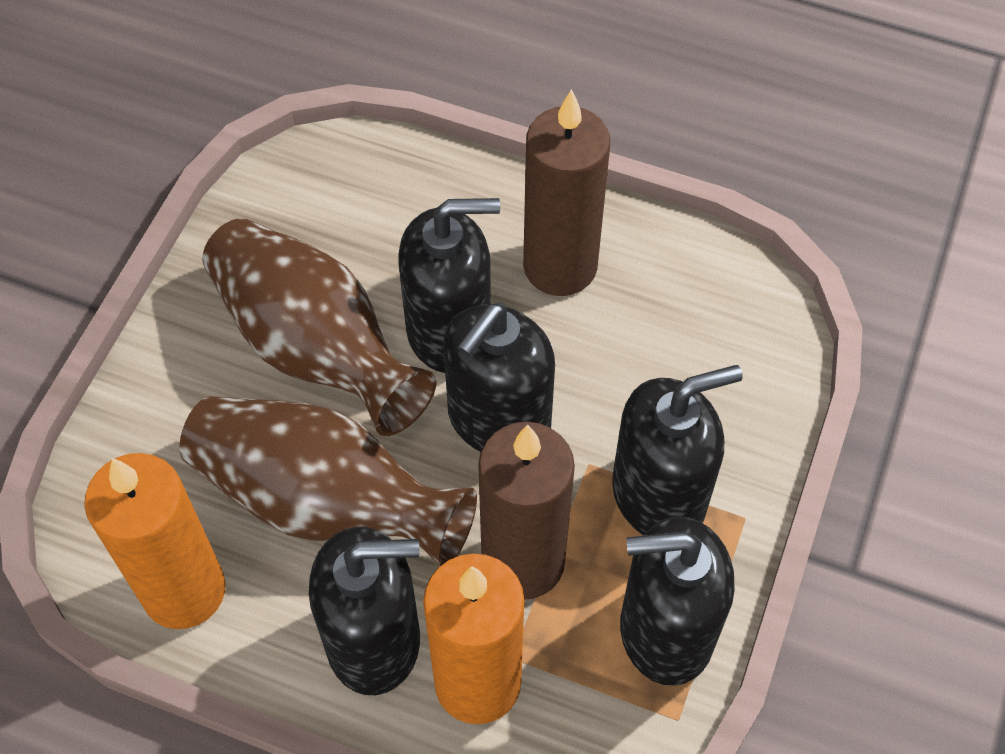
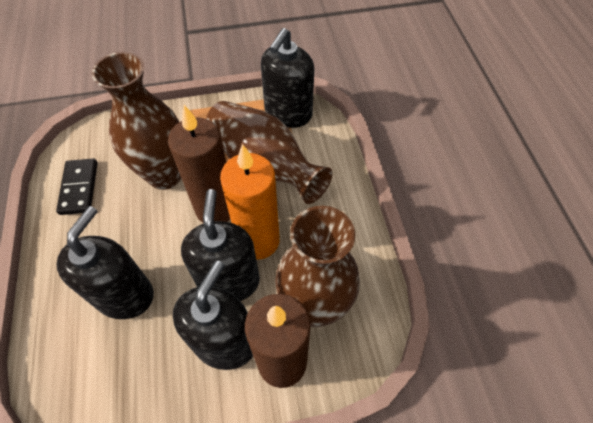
black domino: none = 0 -> [56,159,98,215] = 1
black soap dispenser: [309,526,420,695] [398,198,500,373] [443,303,555,452] [612,365,743,535] [620,516,735,686] = 5 -> [57,206,154,319] [173,260,253,370] [181,189,260,301] [261,28,315,128] = 4
brown vase: [179,396,477,566] [202,218,436,436] = 2 -> [91,52,181,190] [206,101,333,204] [275,206,360,327] = 3
orange candle: [84,453,225,629] [423,554,524,724] = 2 -> [220,144,280,260] = 1

